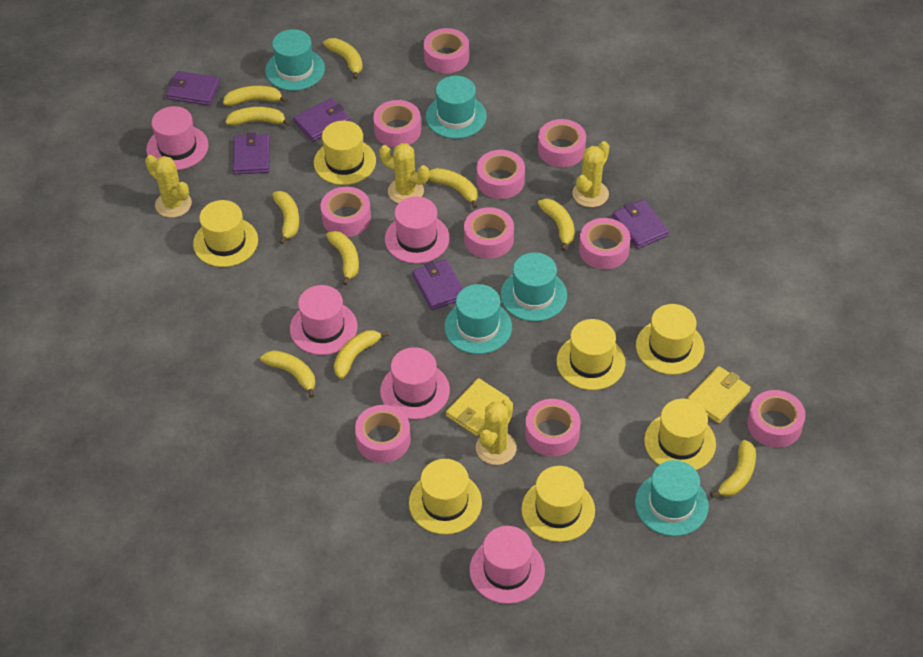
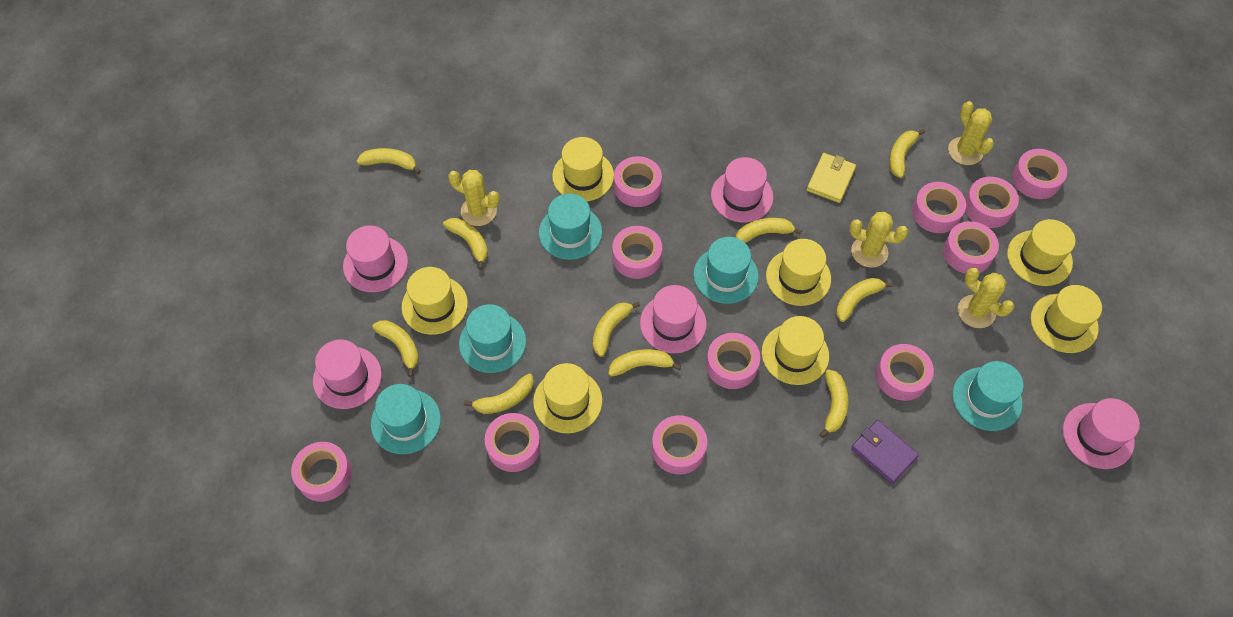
pink tape: [320,187,371,237] [355,405,410,463] [373,100,421,147] [424,28,469,73] [464,207,514,259] [476,150,525,199] [525,399,580,457] [538,119,586,167] [579,218,630,269] [747,390,805,448] = 10 -> [291,442,352,502] [485,413,541,472] [612,226,662,279] [614,156,662,207] [652,415,707,475] [706,333,760,389] [876,344,934,401] [912,182,966,233] [943,221,999,274] [965,177,1019,228] [1012,149,1067,199] = 11
purple wallet: [166,71,220,106] [233,133,270,174] [293,98,351,142] [412,259,463,310] [612,200,669,249] = 5 -> [851,420,919,484] = 1
yellow wallet: [446,378,509,436] [687,366,751,423] = 2 -> [807,153,856,203] = 1

